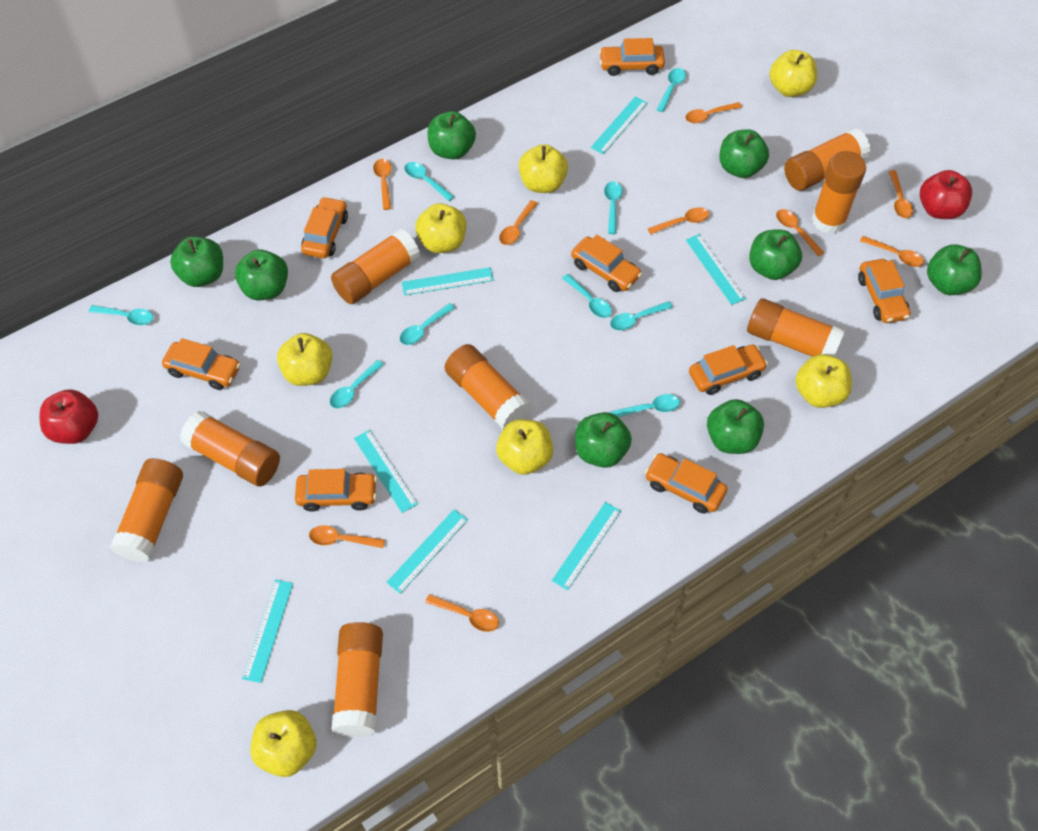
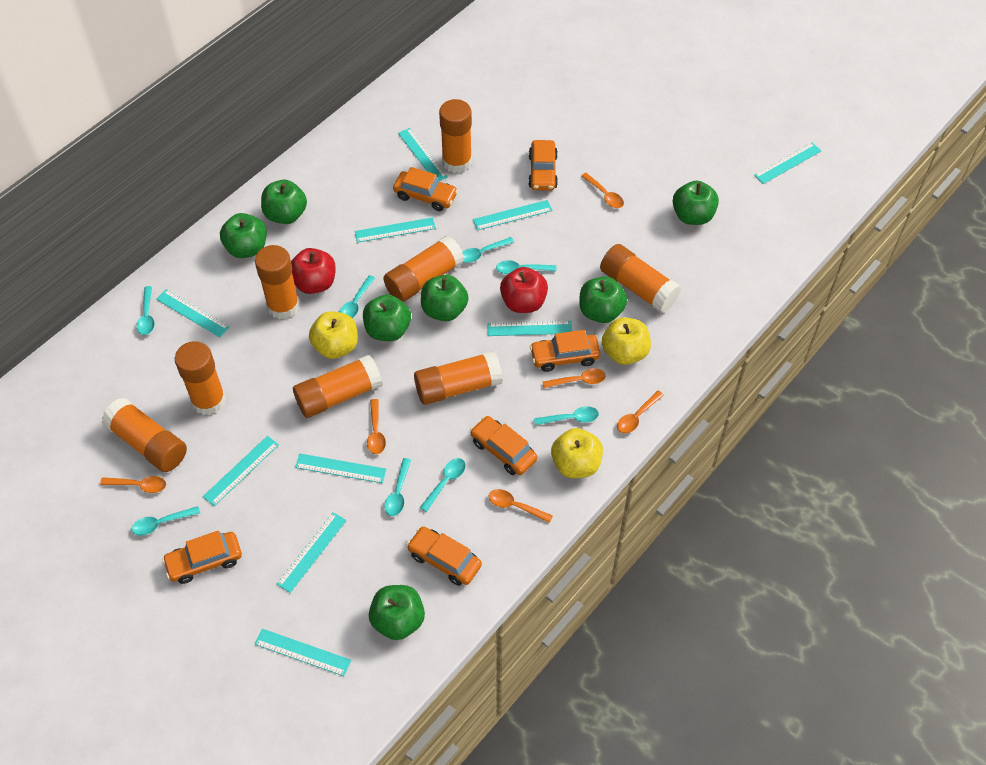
green apple: [170,236,223,287] [235,250,288,301] [427,111,476,159] [575,412,632,468] [707,399,764,454] [719,129,769,178] [749,230,802,280] [927,244,982,295] = 8 -> [220,213,267,258] [261,180,307,224] [363,294,411,341] [369,585,425,640] [421,275,469,321] [579,276,627,323] [673,181,719,225] = 7
orange car: [162,338,241,390] [295,469,377,512] [301,196,348,258] [571,235,642,292] [599,38,665,76] [645,453,728,514] [689,344,768,395] [858,259,910,323] = 8 -> [162,530,242,584] [393,167,458,211] [406,526,482,586] [470,416,537,475] [528,140,558,191] [530,330,600,372] = 6
orange spoon: [309,525,385,548] [373,159,391,210] [425,594,499,632] [499,200,538,245] [648,207,709,234] [685,102,742,123] [776,209,824,257] [860,236,924,267] [888,170,913,218] = 9 -> [100,476,166,493] [367,399,386,454] [488,489,553,523] [543,368,606,388] [581,173,624,208] [617,391,664,434] = 6
turquoise ruler: [242,579,293,683] [354,430,418,513] [386,509,468,594] [402,267,494,296] [552,502,621,590] [591,97,648,154] [686,234,746,305] = 7 -> [156,289,230,337] [203,436,279,506] [254,629,351,676] [277,512,347,593] [295,454,387,483] [354,217,436,243] [398,128,448,181] [473,200,552,230] [487,320,572,336] [754,142,821,184] = 10
turquoise spoon: [89,305,153,325] [330,360,384,408] [400,303,455,345] [404,162,454,201] [562,274,612,318] [604,181,622,234] [610,301,673,331] [610,394,680,417] [656,68,686,112] = 9 -> [132,506,200,535] [137,286,155,335] [340,275,375,318] [384,458,411,516] [420,458,466,512] [462,237,514,263] [496,260,556,274] [534,406,599,426] = 8
yellow apple: [250,710,317,777] [277,333,332,386] [415,203,466,253] [496,419,553,475] [519,144,568,193] [769,50,817,97] [795,354,852,408] = 7 -> [309,311,358,359] [551,428,603,478] [602,317,651,365] = 3

